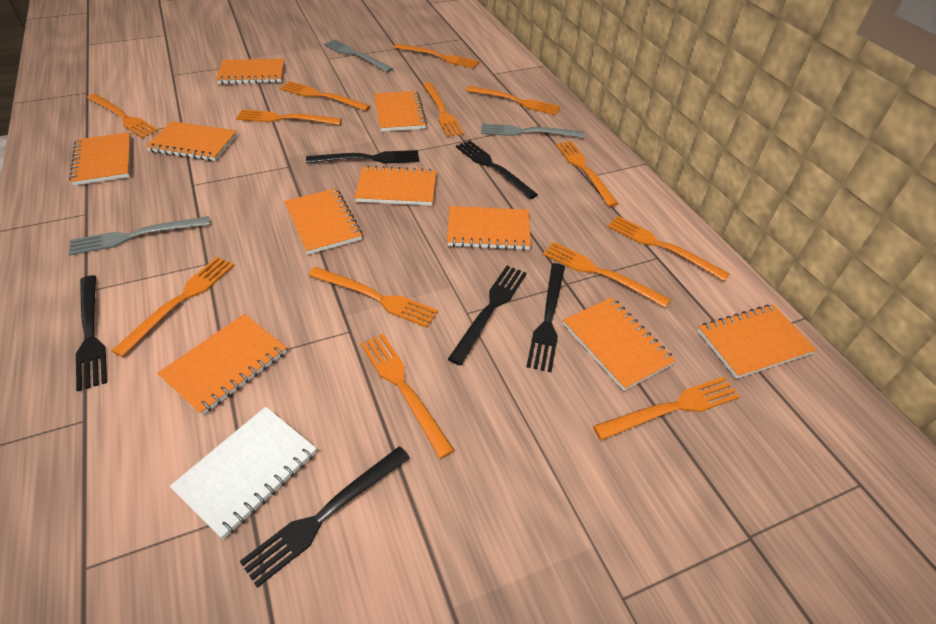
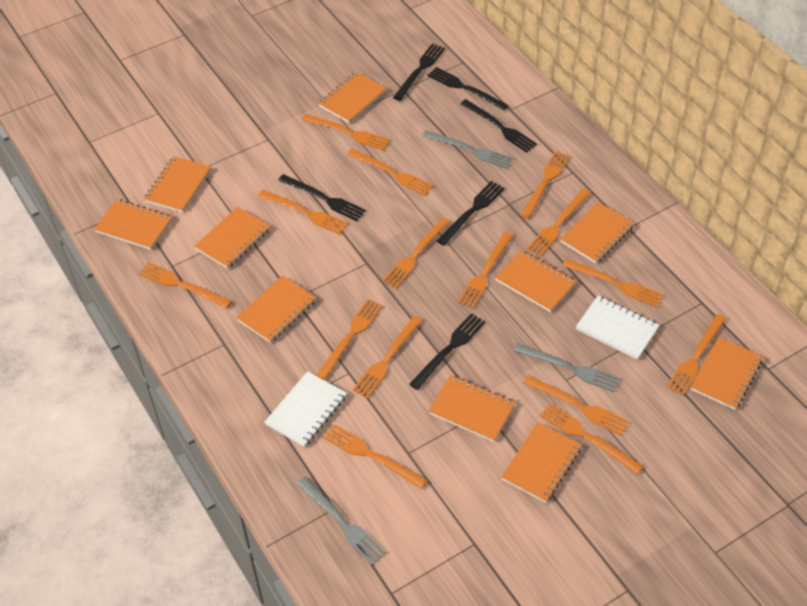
orange fork: [87,94,159,139] [111,257,235,357] [236,109,342,125] [280,81,370,111] [308,267,438,328] [360,334,455,459] [394,44,479,69] [423,82,464,137] [466,86,560,115] [543,242,671,308] [555,141,618,207] [593,377,740,440] [607,216,730,281] = 13 -> [139,262,232,309] [258,190,348,235] [302,114,390,151] [316,299,383,381] [324,424,428,489] [347,149,434,196] [352,316,423,399] [382,217,450,289] [457,232,514,309] [520,151,570,219] [523,375,630,436] [527,189,591,256] [540,403,643,474] [562,259,664,307] [666,314,726,396] = 15
white notebook: [170,407,317,539] = 1 -> [265,371,347,447] [576,296,660,360] = 2

